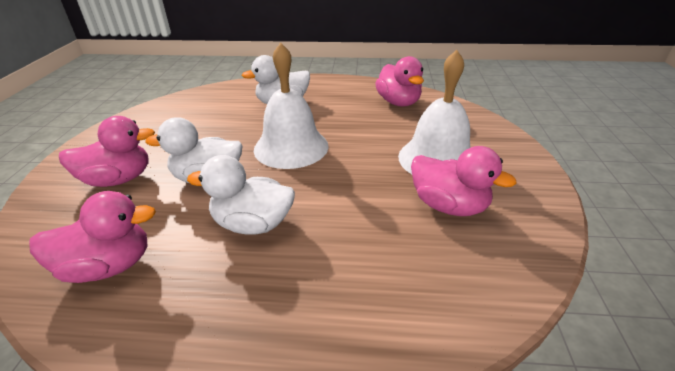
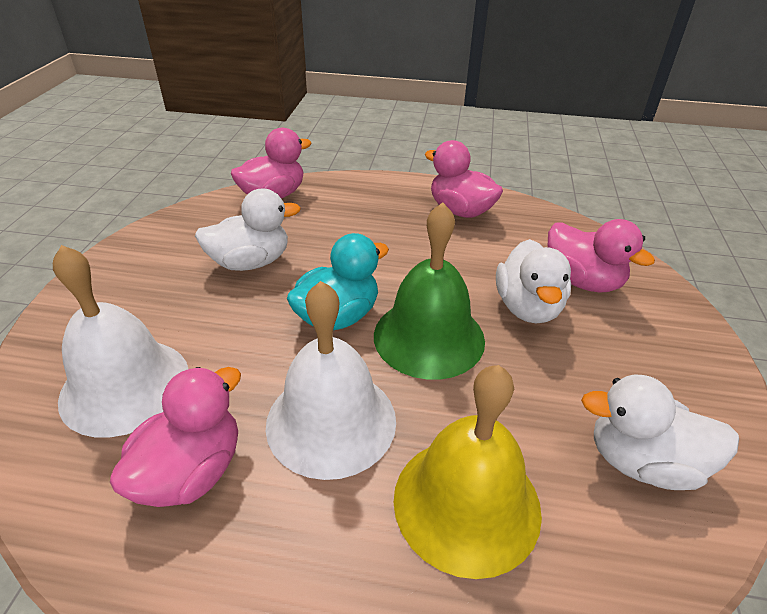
green bell: none = 0 -> [374,202,485,380] = 1
turquoise duck: none = 0 -> [286,233,389,330] = 1
yellow bell: none = 0 -> [393,365,542,579] = 1

